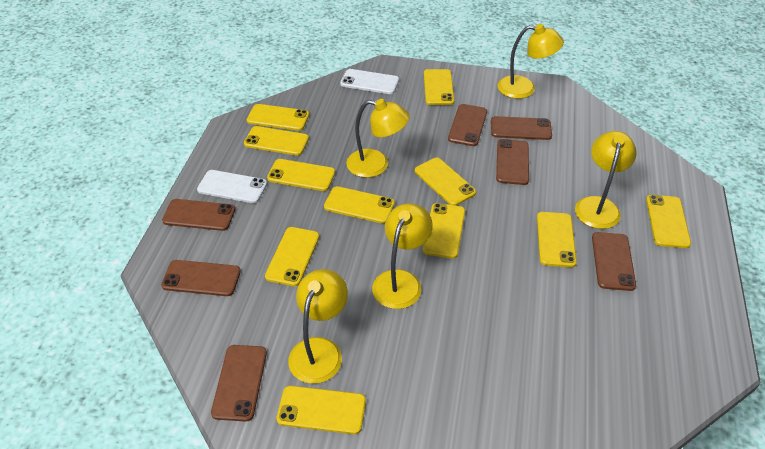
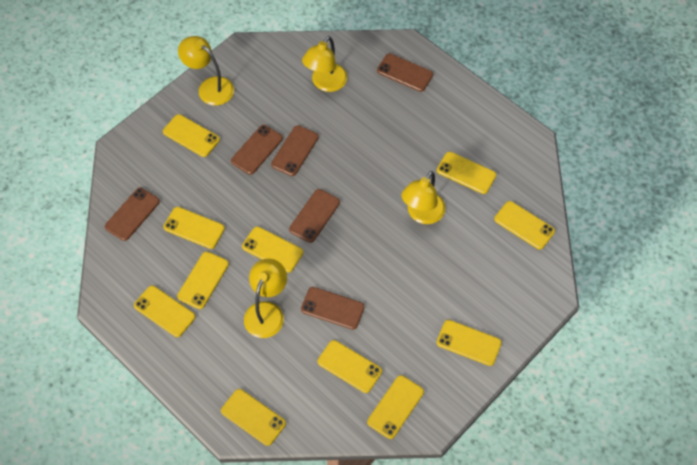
brown phone: [161,260,241,296] [162,199,235,231] [211,345,267,422] [448,104,487,146] [491,116,552,140] [496,139,529,185] [592,232,636,291] = 7 -> [105,188,160,241] [231,125,283,175] [271,125,319,176] [289,189,340,243] [301,287,365,330] [377,53,433,92] = 6
white phone: [197,170,267,203] [340,69,399,94] = 2 -> none = 0
yellow lamp: [288,269,348,384] [346,99,410,178] [372,204,433,309] [497,24,564,99] [575,131,637,229] = 5 -> [178,36,234,106] [244,259,287,338] [302,36,347,92] [401,171,446,224] = 4

